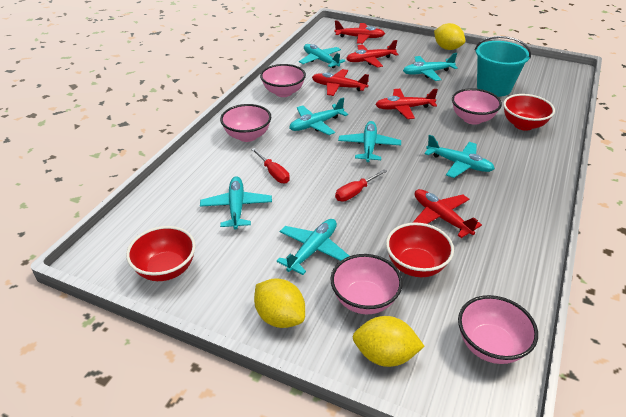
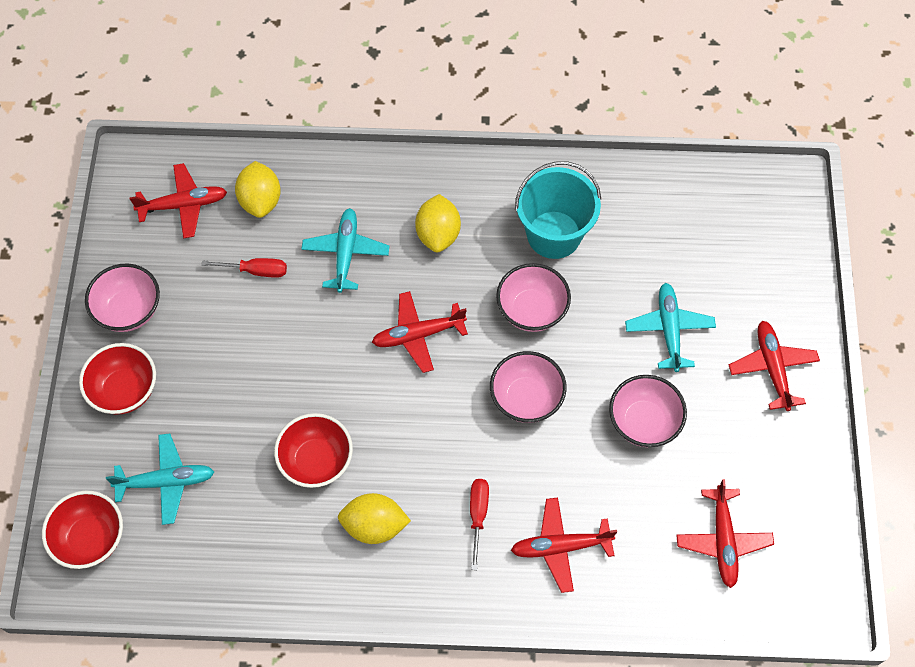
pink bowl: [220,104,271,142] [260,64,306,97] [330,254,403,314] [452,88,502,125] [458,295,538,364] = 5 -> [85,264,160,332] [490,351,567,423] [496,263,571,332] [609,375,687,447] = 4
turquoise plane: [200,176,272,230] [277,219,349,275] [289,97,348,135] [299,44,345,68] [338,121,401,162] [403,53,458,81] [424,135,495,178] = 7 -> [106,433,214,525] [301,208,389,293] [625,283,716,372] = 3

